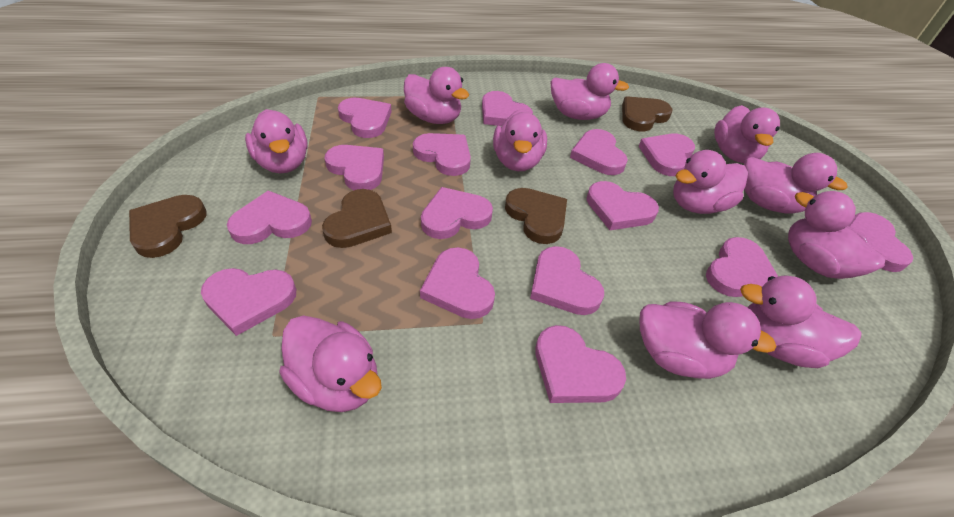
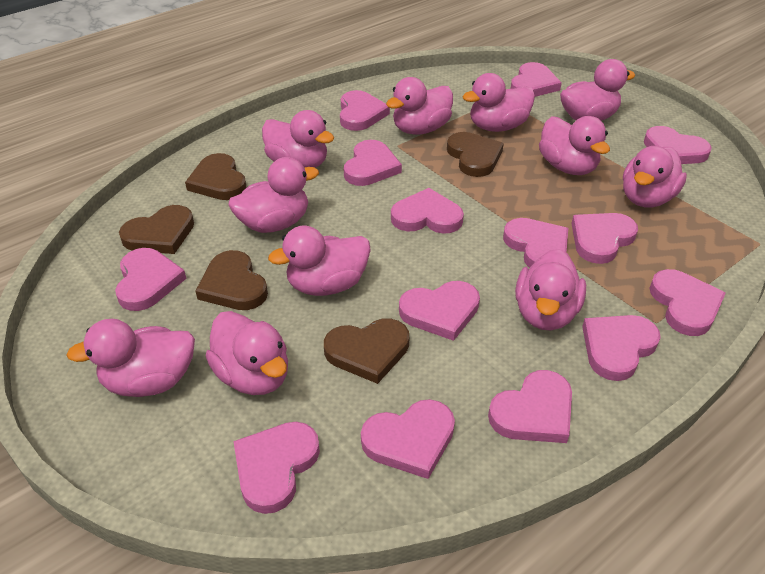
brown heart: [129,195,206,258] [322,189,392,248] [505,188,567,244] [622,96,672,131] = 4 -> [119,205,194,254] [185,153,247,200] [195,250,268,310] [324,319,409,384] [447,132,504,177] = 5
pink heart: [201,268,296,336] [227,190,312,244] [325,145,384,190] [338,98,392,138] [413,133,471,176] [420,247,495,319] [421,187,493,239] [482,91,533,126] [530,246,604,315] [536,325,626,403] [570,129,628,175] [587,181,659,230] [639,134,695,176] [706,237,778,297] [848,212,913,272] = 15 -> [115,248,186,311] [233,422,320,514] [340,90,390,131] [344,140,402,186] [361,399,455,479] [391,188,464,234] [399,281,480,341] [488,370,572,443] [503,218,568,268] [511,62,562,97] [571,213,638,264] [582,315,661,381] [644,126,712,164] [649,269,726,336] = 14

